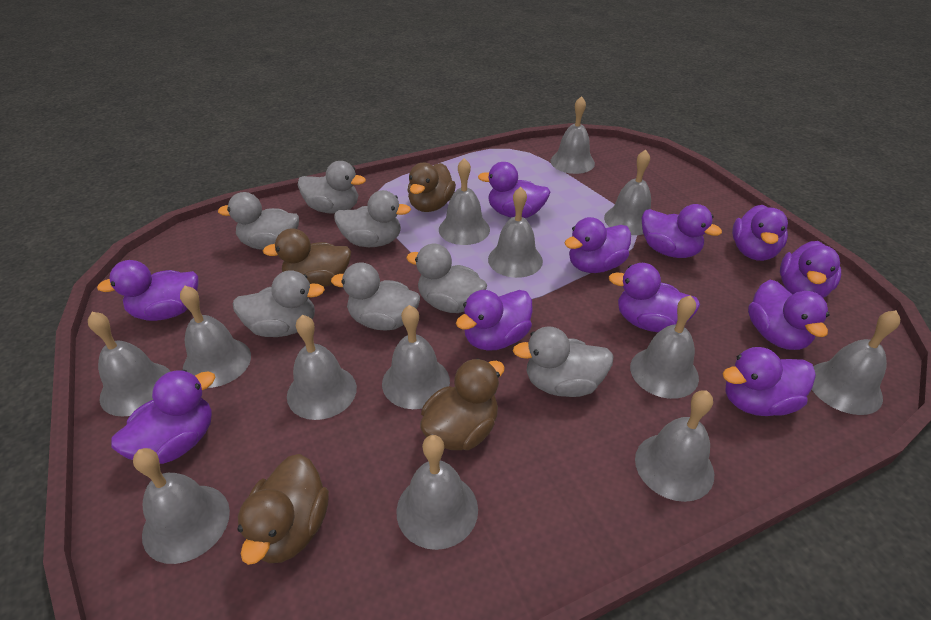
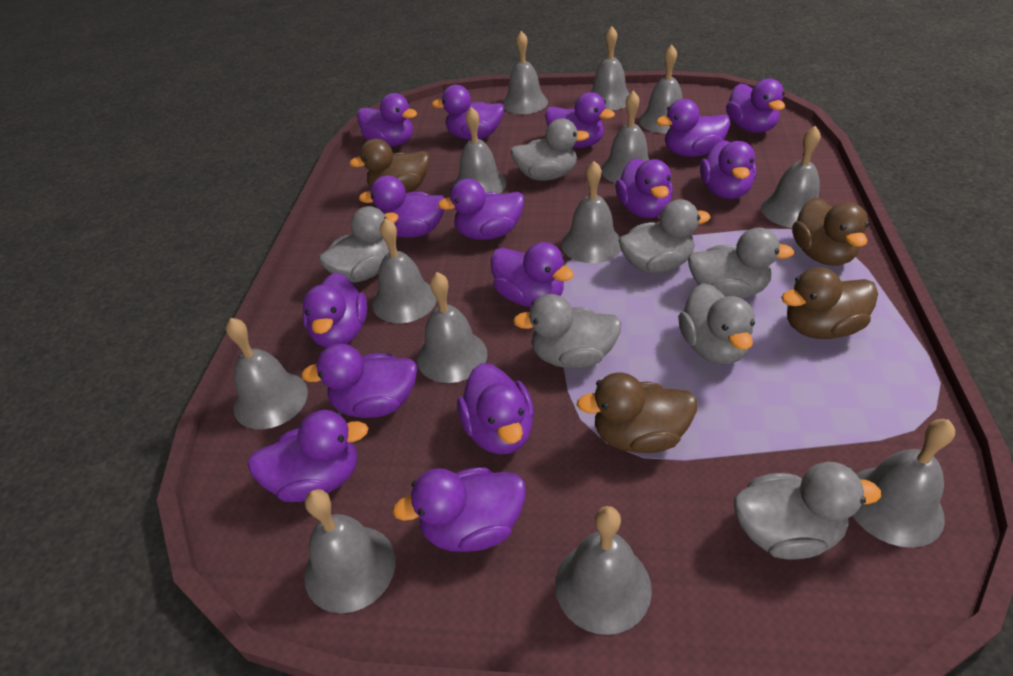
purple duck: [97,260,199,321] [111,370,216,464] [456,290,533,351] [478,162,551,218] [564,217,631,273] [609,263,700,332] [642,204,722,258] [722,347,816,416] [732,205,788,261] [748,280,830,350] [780,241,841,298] = 11 -> [247,410,369,502] [301,344,417,418] [302,273,367,347] [357,93,417,147] [359,175,444,238] [392,467,526,552] [432,85,504,140] [438,178,524,240] [457,363,534,455] [491,242,574,307] [545,92,615,148] [615,158,673,218] [656,99,730,157] [700,140,756,199] [726,79,785,133] = 15

